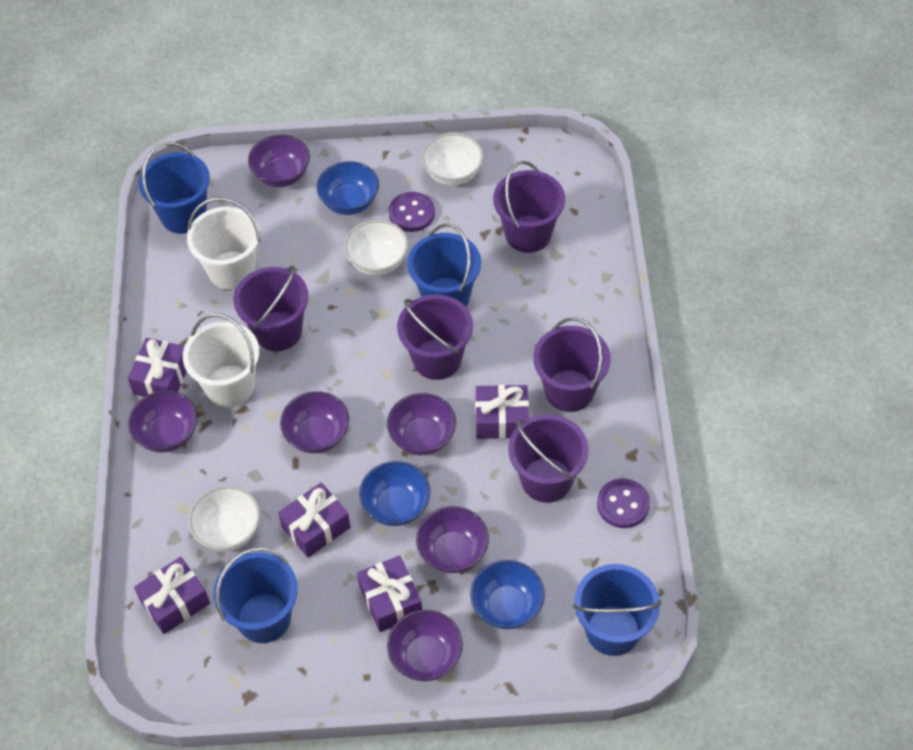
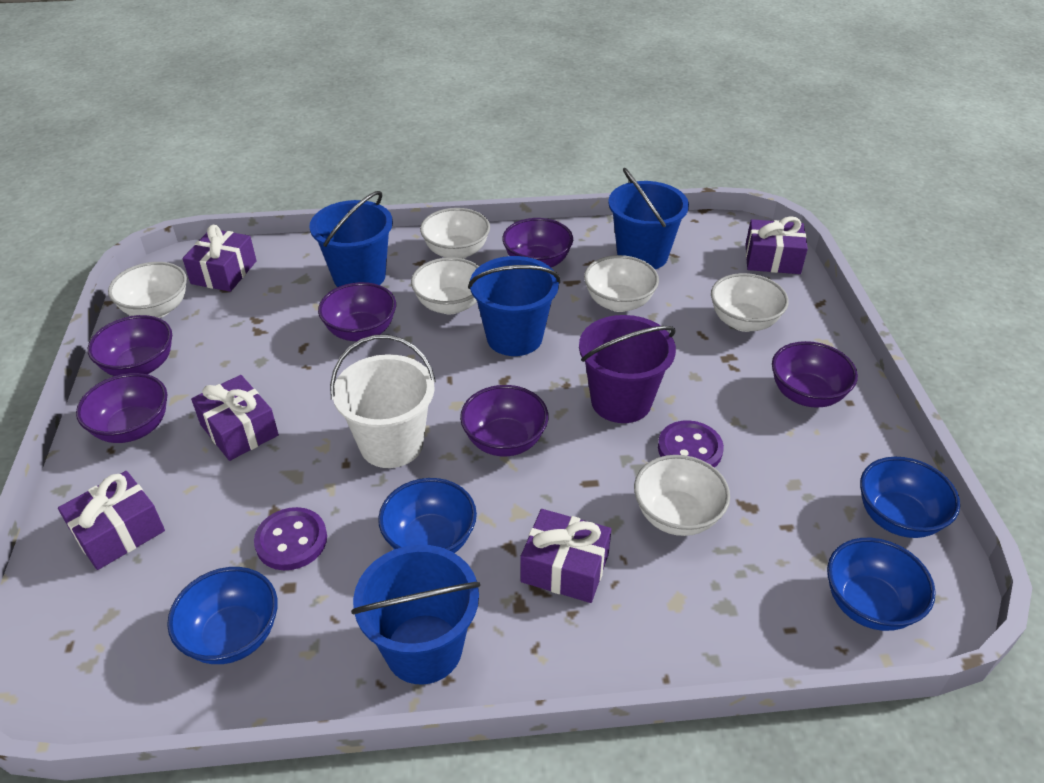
blue bowl: [316,161,379,215] [359,461,431,526] [470,560,545,629] = 3 -> [167,567,278,664] [378,478,477,553] [827,538,936,631] [860,457,960,538] = 4
purple bucket: [234,266,309,351] [397,294,473,380] [493,161,565,253] [508,414,588,503] [533,317,611,412] = 5 -> [579,315,676,423] = 1
white bowl: [188,486,260,552] [344,220,408,276] [421,133,484,186] = 3 -> [108,262,187,318] [411,257,479,314] [420,208,490,259] [584,255,659,312] [634,455,730,536] [711,273,789,332] = 6
white bucket: [183,313,259,407] [187,198,260,290] = 2 -> [330,335,436,468] = 1

